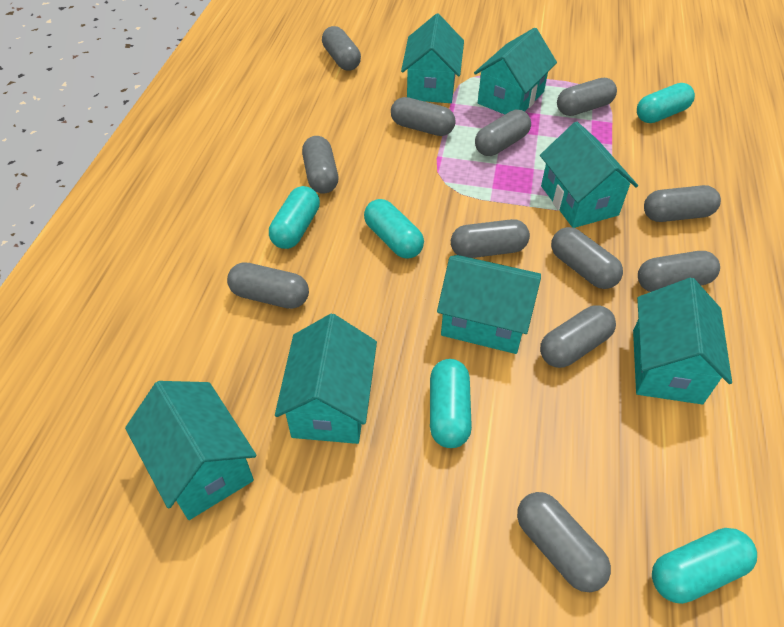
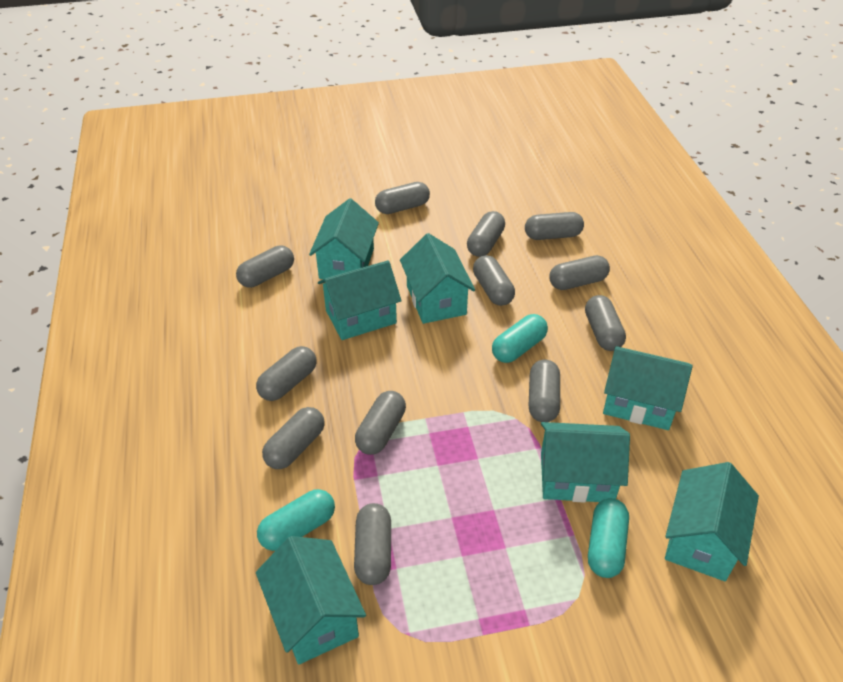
turquoise capsule: [269,186,320,249] [364,199,424,259] [430,359,472,448] [637,83,695,123] [652,528,757,604] = 5 -> [257,489,335,551] [492,314,548,363] [588,498,629,578] = 3

